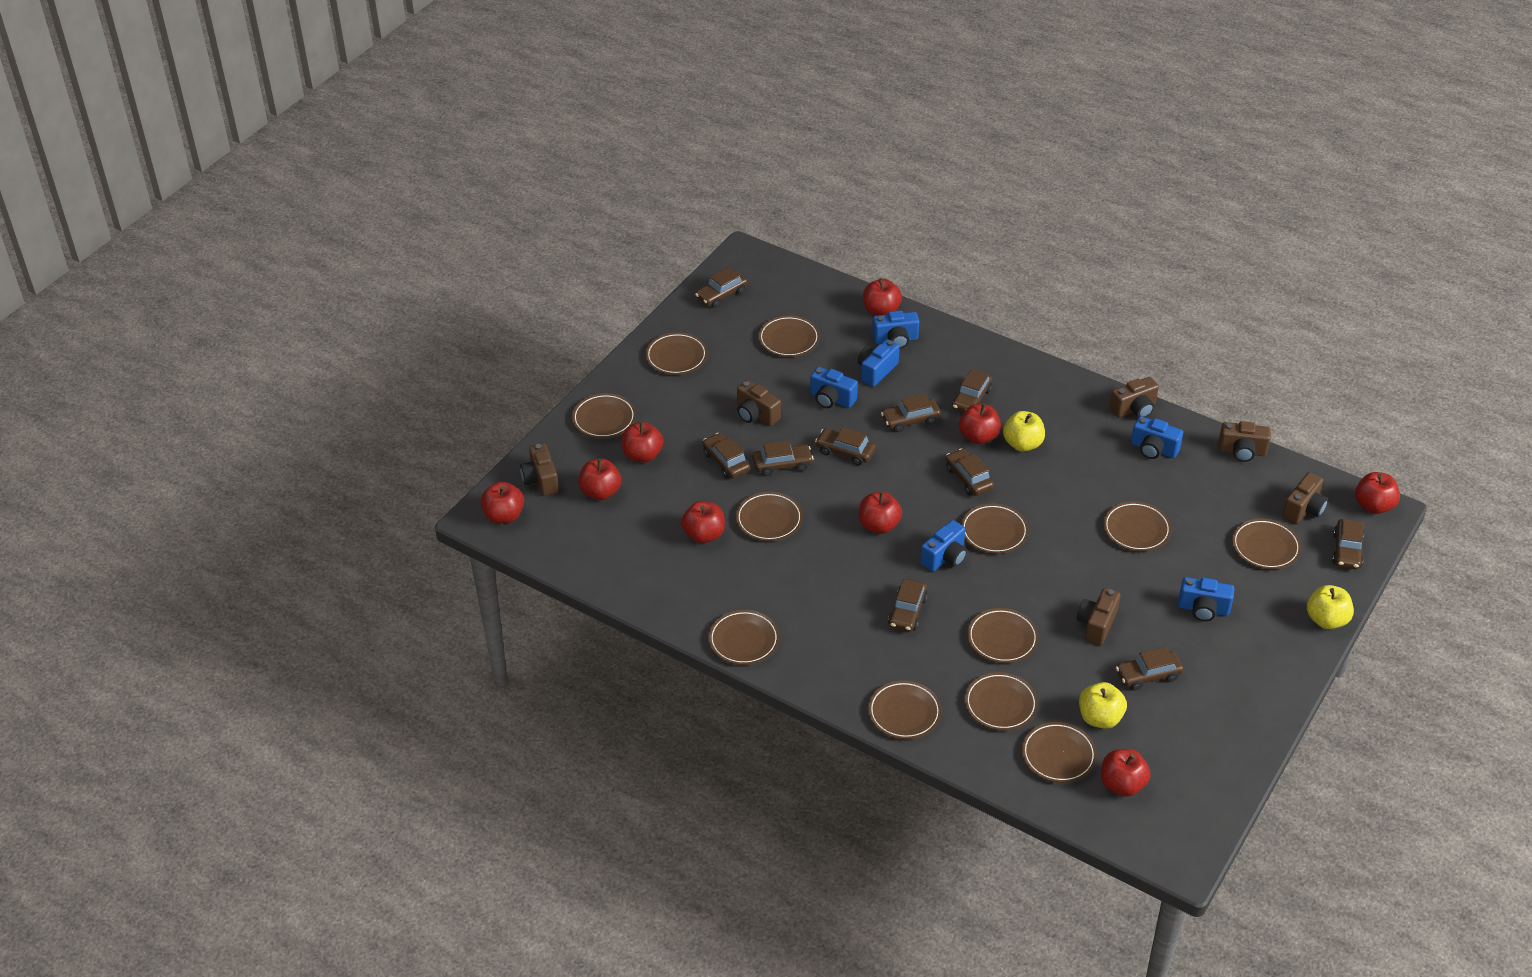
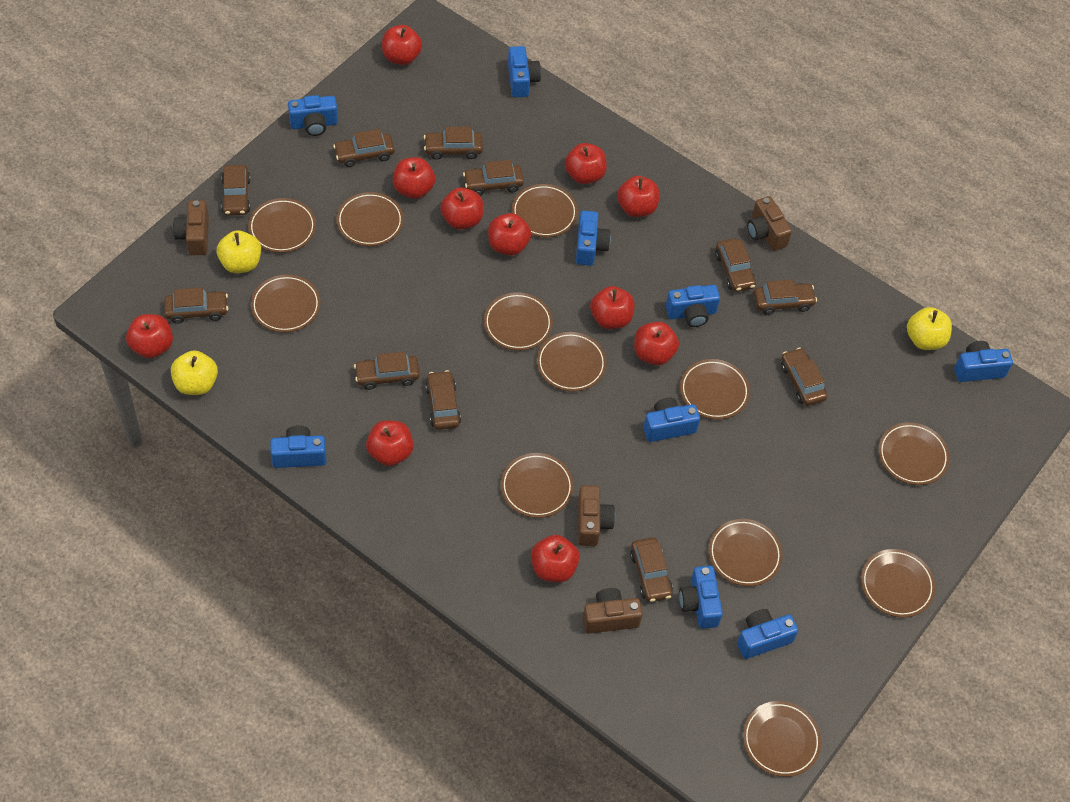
blue camera: [810,367,858,408] [858,339,899,387] [872,311,919,349] [920,520,967,572] [1131,416,1183,459] [1178,577,1234,621] = 6 -> [270,425,327,468] [288,95,338,136] [508,46,541,98] [576,210,611,266] [643,398,700,442] [666,285,720,327] [679,566,723,629] [737,609,798,659] [954,341,1013,382] = 9
brown camera: [520,443,559,496] [737,380,781,426] [1077,588,1120,645] [1110,377,1159,418] [1218,421,1271,462] [1282,472,1328,524] = 6 -> [173,200,209,255] [578,485,615,546] [583,588,643,634] [747,196,792,251] = 4
brown car: [695,267,748,308] [703,433,750,479] [752,440,814,476] [815,427,876,465] [881,393,941,432] [888,579,928,632] [946,448,994,496] [952,369,992,413] [1116,646,1183,691] [1332,519,1364,569] = 10 -> [164,287,228,324] [221,165,251,216] [333,129,395,167] [354,351,420,390] [424,127,483,160] [425,370,461,430] [463,160,524,196] [630,537,673,602] [715,238,756,292] [753,279,817,315] [781,348,827,406] = 11
red apple: [481,482,524,524] [578,458,621,500] [621,422,663,462] [681,501,725,543] [859,492,902,534] [863,278,902,316] [959,404,1001,444] [1101,749,1150,797] [1355,472,1400,514] = 9 -> [126,314,173,358] [366,420,414,466] [382,25,422,65] [393,157,435,199] [440,187,483,230] [488,213,531,256] [531,535,580,582] [565,143,607,184] [590,286,635,329] [617,176,659,217] [634,322,679,365] = 11

